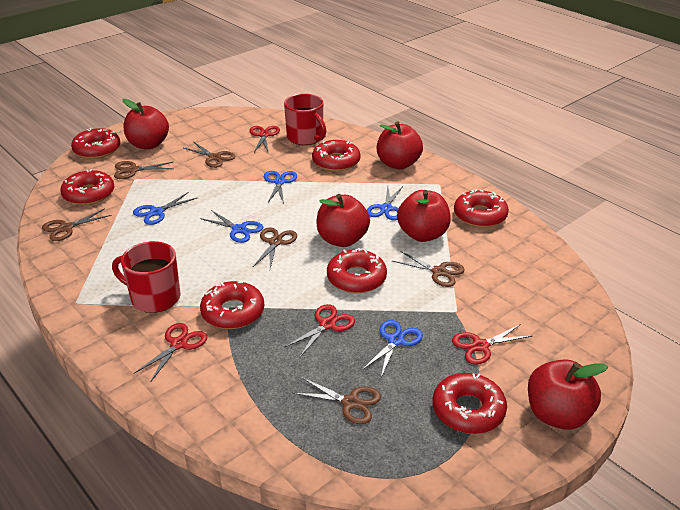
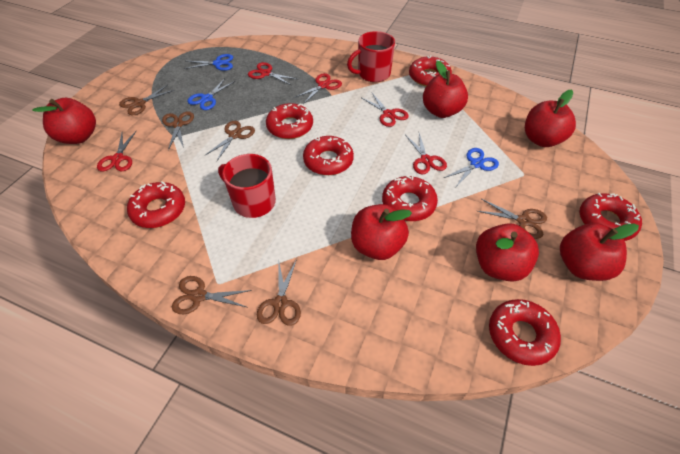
blue scissors: [133,192,197,225] [200,210,263,243] [264,171,297,204] [362,320,423,377] [367,186,403,220] = 5 -> [184,54,233,71] [188,78,235,110] [444,148,499,187] = 3
red apple: [123,99,169,149] [316,194,370,247] [377,121,423,169] [397,190,451,242] [528,359,608,430] = 5 -> [32,98,96,144] [351,204,412,260] [423,61,468,118] [476,223,539,282] [525,90,576,147] [560,223,639,281] = 6
red scissors: [134,323,207,381] [249,126,280,153] [284,304,355,357] [452,324,532,365] = 4 -> [97,131,136,171] [248,62,297,86] [294,73,342,104] [362,93,409,127] [405,133,447,175] = 5

